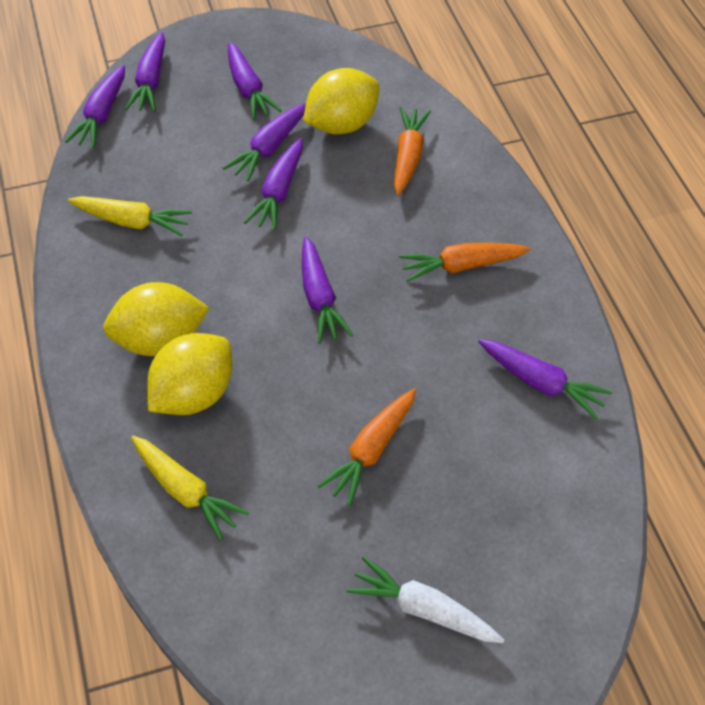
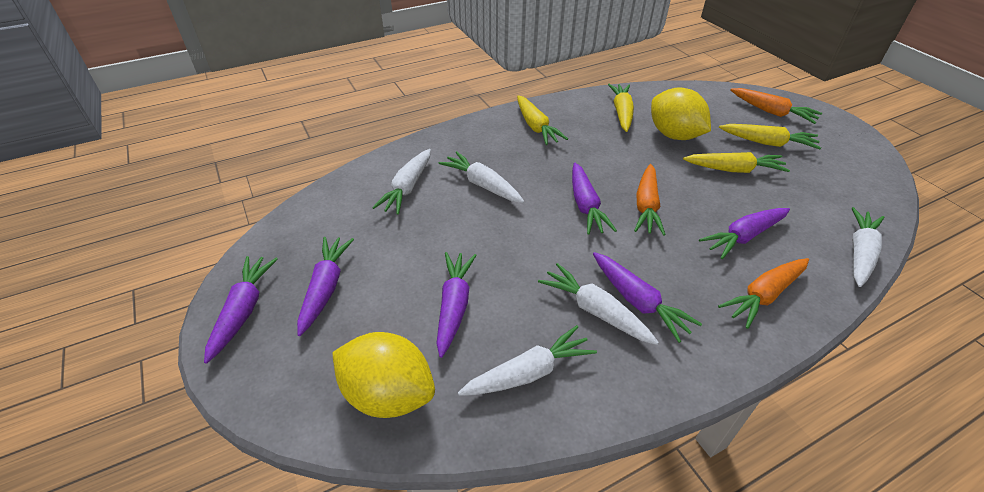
purple carrot: [65,65,125,148] [125,32,165,112] [223,103,306,182] [228,42,282,120] [244,138,303,230] [302,236,353,344] [478,339,612,419] = 7 -> [204,256,278,364] [297,237,354,336] [436,252,477,358] [572,163,617,235] [593,252,702,343] [699,208,790,259] = 6
white carrot: [347,556,504,643] = 1 -> [372,149,431,215] [439,151,524,203] [458,325,597,396] [538,263,659,345] [852,207,884,287] = 5
yellow carrot: [68,196,192,236] [131,436,249,541] = 2 -> [517,95,568,145] [608,84,634,132] [683,152,790,173] [719,124,821,149] = 4
yellow lemon: [103,282,209,356] [147,333,232,415] [303,68,379,134] = 3 -> [332,332,435,418] [651,87,711,140] = 2

